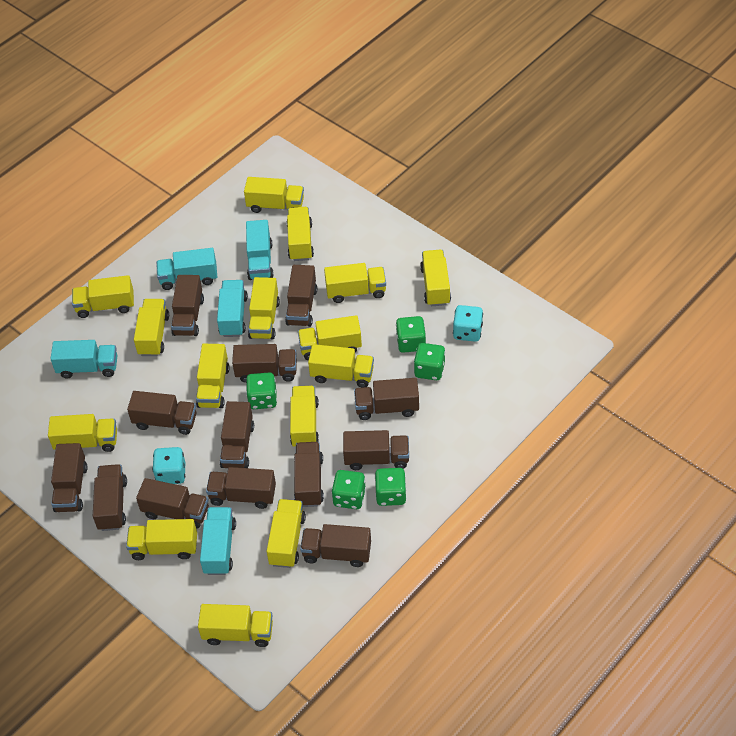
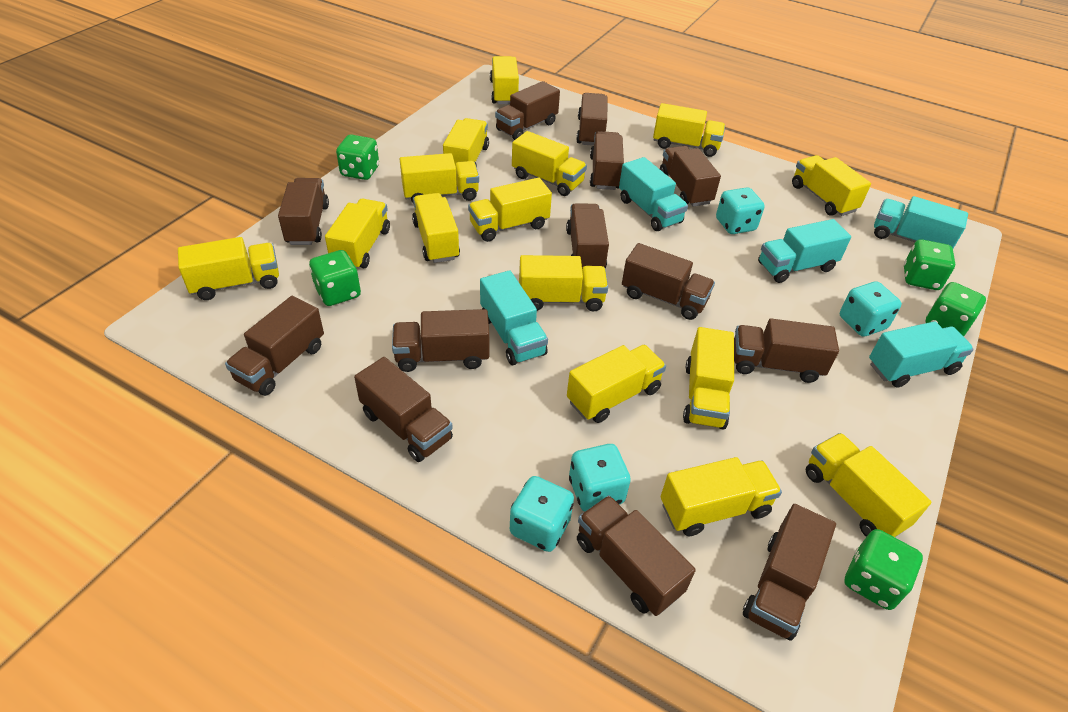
turquoise dice: [152,447,185,484] [453,305,483,342] = 2 -> [510,476,574,552] [569,444,631,512] [716,187,765,234] [840,281,902,337] = 4

